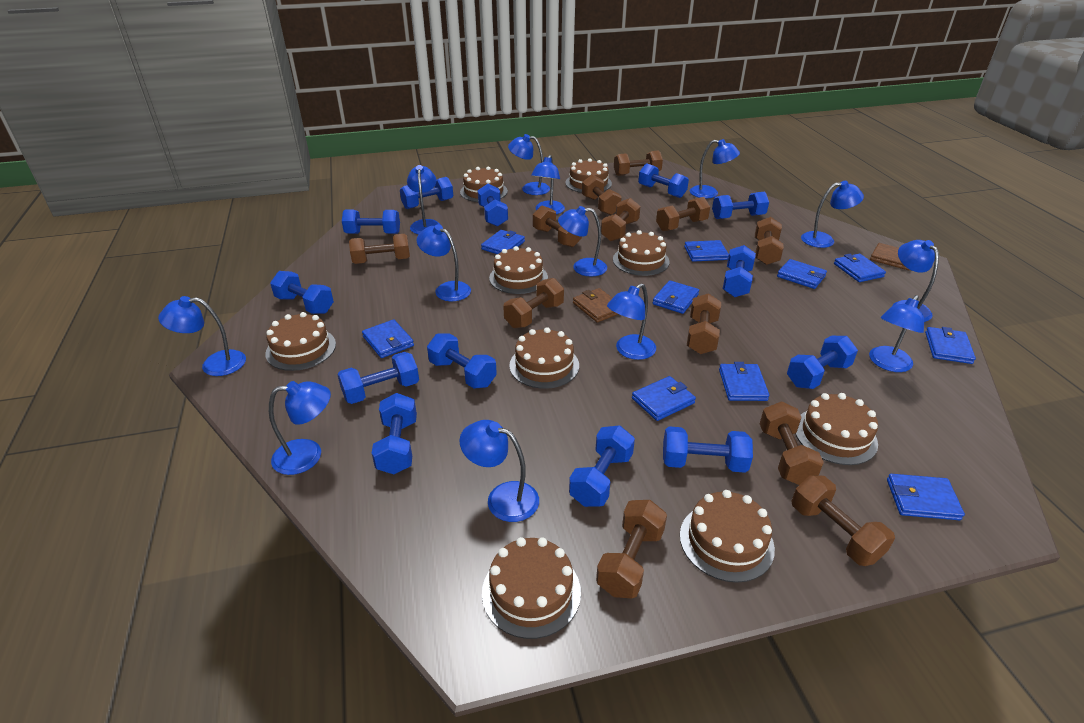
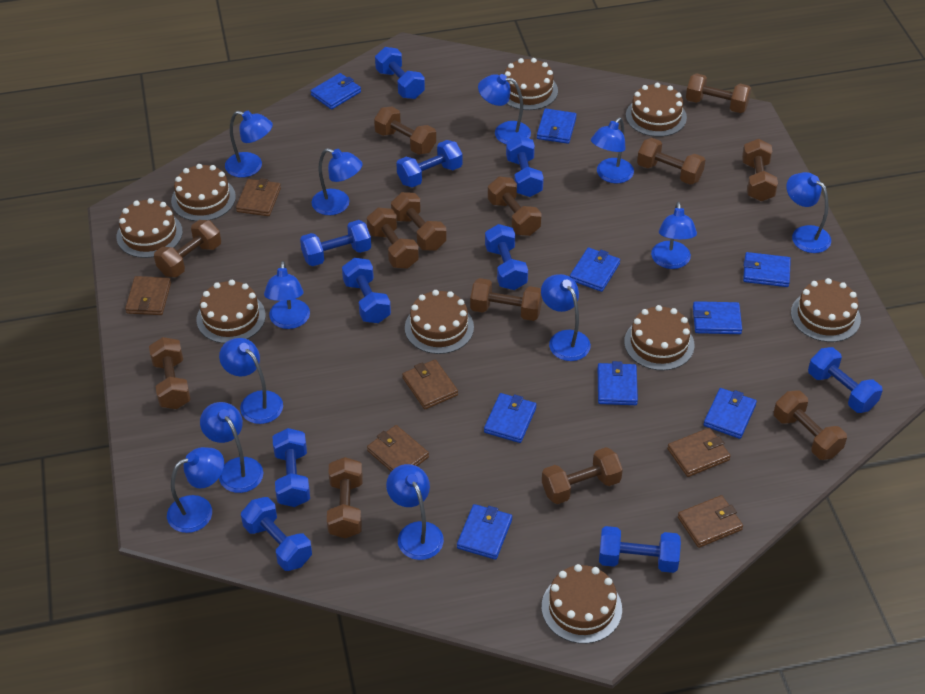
blue dumbbell: [270,271,334,314] [337,352,419,404] [342,210,400,234] [372,393,417,474] [400,177,453,209] [427,333,497,389] [477,184,508,227] [569,425,635,507] [638,164,689,198] [663,427,753,473] [712,192,769,219] [723,245,756,297] [787,336,858,389] = 13 -> [241,497,312,571] [272,428,310,507] [300,220,371,266] [342,258,391,323] [375,47,425,99] [396,140,462,187] [485,224,528,290] [506,135,544,197] [599,526,681,573] [808,347,883,413] = 10
blue lamp: [158,296,246,376] [269,381,331,475] [407,165,441,234] [417,224,471,301] [460,420,539,522] [508,134,550,195] [531,155,565,214] [558,206,607,277] [607,283,656,360] [690,139,740,198] [801,181,864,248] [869,295,924,372] [892,240,939,322] = 13 -> [167,447,224,533] [200,402,263,493] [219,338,283,424] [225,111,273,178] [264,261,310,329] [311,148,362,215] [386,464,444,560] [478,74,531,144] [541,274,591,361] [591,117,634,183] [651,202,697,269] [786,172,831,253] = 12
blue wallet: [362,319,414,358] [481,230,525,254] [632,376,696,421] [653,280,699,314] [684,240,729,262] [719,362,769,401] [777,259,827,289] [834,254,886,282] [887,474,965,520] [925,327,976,364] = 10 -> [311,73,361,110] [457,504,512,560] [484,393,537,443] [537,108,577,144] [570,248,620,292] [598,361,638,405] [693,301,742,334] [703,388,757,439] [743,252,791,287] = 9
brown dumbbell: [349,234,410,264] [503,278,564,328] [533,206,582,247] [582,175,622,215] [596,500,667,598] [601,198,640,241] [614,151,663,176] [656,197,710,231] [687,293,721,354] [755,217,784,265] [760,402,824,485] [792,475,895,566] = 12 -> [149,337,191,409] [154,220,221,277] [327,457,363,538] [367,207,419,269] [374,107,436,155] [391,192,447,251] [470,278,542,321] [488,177,542,236] [542,447,623,504] [637,138,705,185] [686,73,751,113] [742,139,778,201] [774,390,847,460] = 13
brown wallet: [573,288,618,323] [870,243,910,270] = 2 -> [125,276,171,315] [236,178,281,216] [367,425,429,471] [402,360,458,409] [667,428,731,477] [678,495,743,548] = 6

